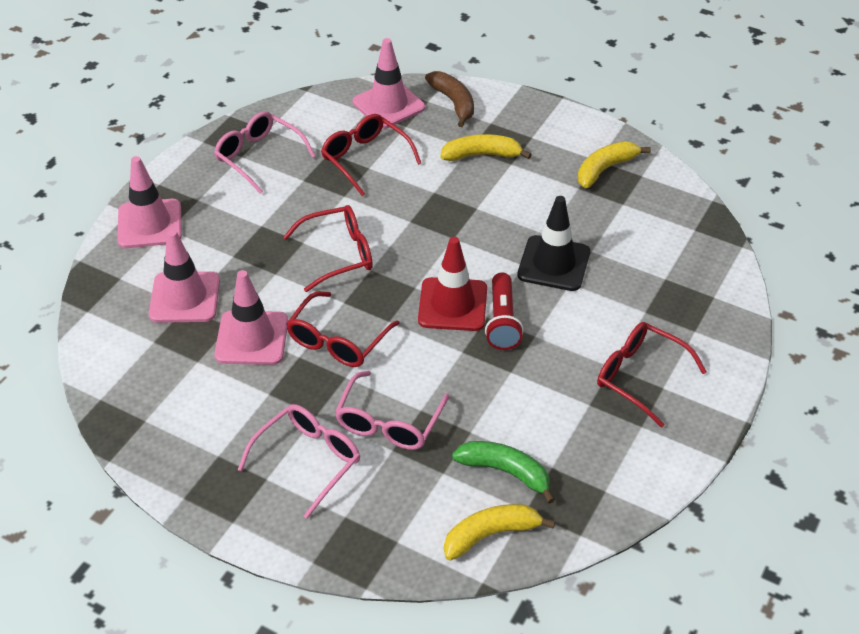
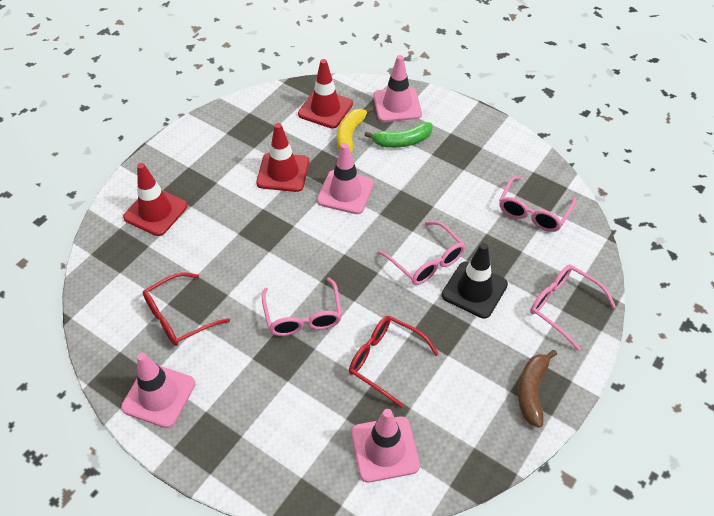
pink glasses: [214,111,315,194] [238,404,360,519] [335,371,449,450] = 3 -> [262,278,342,336] [378,221,465,285] [499,176,576,232] [530,264,616,351] = 4
red flashlight: [485,273,524,350] = 1 -> none = 0
red glasses: [283,205,373,292] [286,291,400,367] [321,114,421,196] [597,322,707,428] = 4 -> [143,272,230,346] [349,316,439,408] = 2
red traffic cone: [418,237,487,331] = 1 -> [123,163,187,236] [256,123,309,192] [298,59,353,129] = 3
yellow banana: [440,134,532,161] [444,504,555,561] [578,141,651,188] = 3 -> [337,107,374,153] = 1

